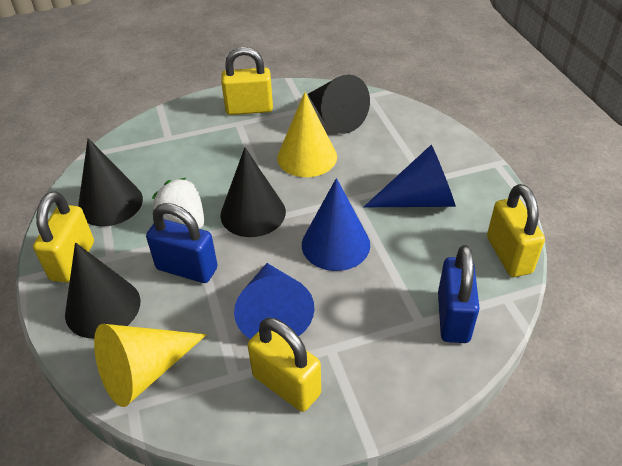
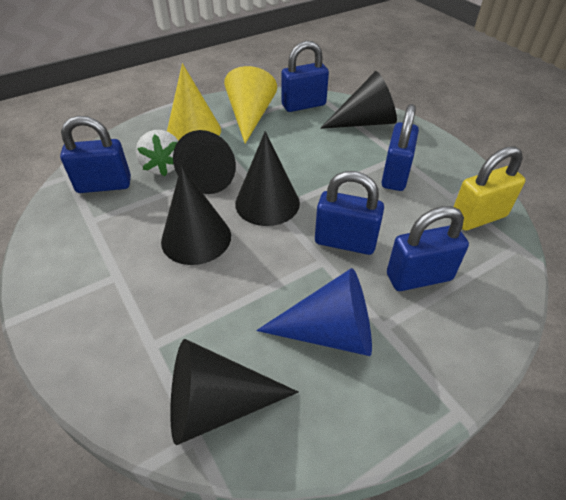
black cone: [65,242,140,338] [78,138,143,226] [220,148,286,237] [308,74,370,134] = 4 -> [161,166,231,265] [170,339,299,445] [173,130,236,194] [235,131,300,226] [320,71,397,129] = 5
blue cone: [234,263,315,339] [302,178,370,271] [364,145,456,207] = 3 -> [256,268,372,356] = 1
blue padlock: [146,203,218,283] [438,245,480,343] = 2 -> [60,116,131,193] [281,41,329,112] [315,171,384,255] [381,104,419,191] [387,206,469,291] = 5
yellow padlock: [33,191,94,283] [221,47,273,115] [248,318,321,412] [487,184,545,277] = 4 -> [453,146,525,231] = 1

